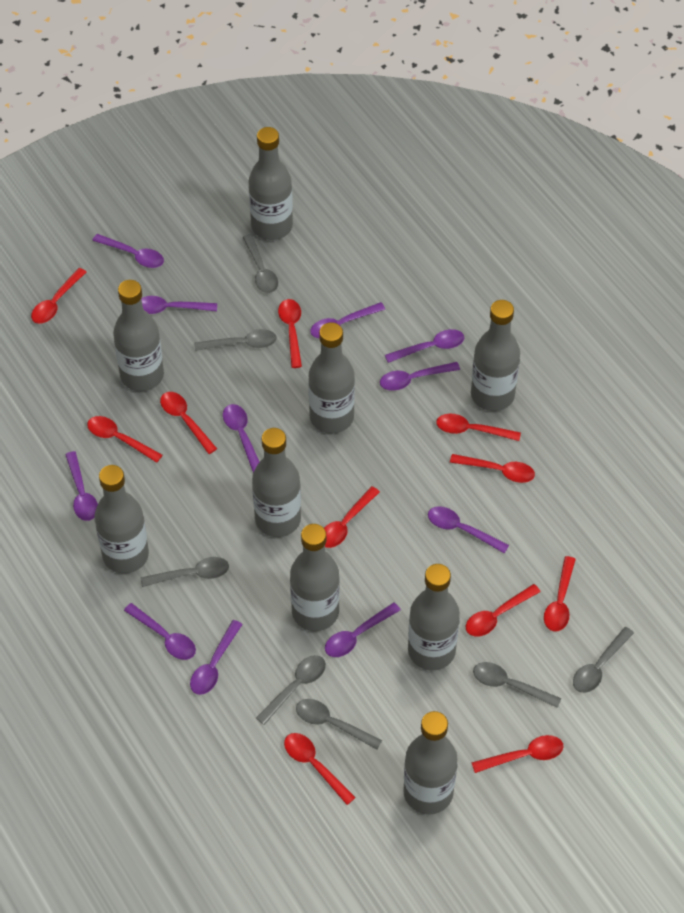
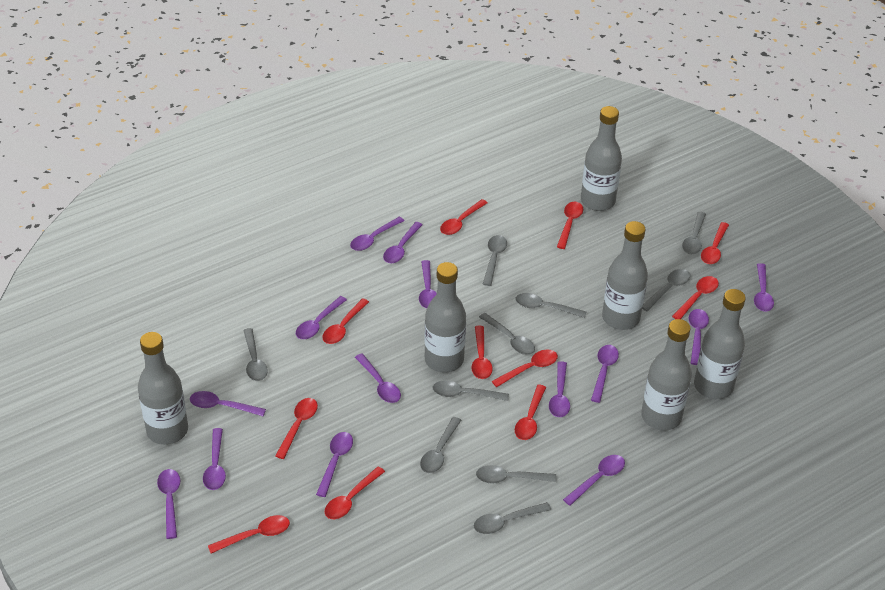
grey bottle: [95,465,149,574] [113,280,164,391] [248,127,293,240] [252,428,301,537] [290,524,340,631] [308,322,355,434] [403,711,458,814] [408,564,460,670] [471,300,520,411] = 9 -> [138,332,188,445] [424,262,466,373] [581,106,622,211] [602,221,648,330] [641,319,692,430] [694,289,746,399] = 6
grey spoon: [141,557,229,587] [194,329,277,351] [243,234,278,293] [256,655,326,725] [296,699,382,750] [473,662,561,708] [573,627,634,693] = 7 -> [243,328,268,381] [420,417,461,473] [433,380,509,401] [474,502,551,534] [476,465,557,484] [479,313,535,355] [483,235,507,286] [516,293,586,318] [642,269,690,311] [682,212,706,254] = 10
purple spoon: [65,451,98,521] [92,234,164,268] [124,603,196,660] [141,296,217,314] [190,620,243,695] [223,404,259,473] [310,302,385,339] [325,602,401,657] [380,362,460,391] [385,329,464,363] [428,506,509,553] = 11 -> [157,469,180,539] [190,391,266,416] [203,428,226,490] [296,296,347,339] [316,432,353,497] [350,217,404,251] [355,354,401,403] [383,222,423,263] [419,260,437,309] [549,361,570,417] [563,455,625,506] [591,345,619,403] [689,309,709,365] [754,263,774,312] = 14

